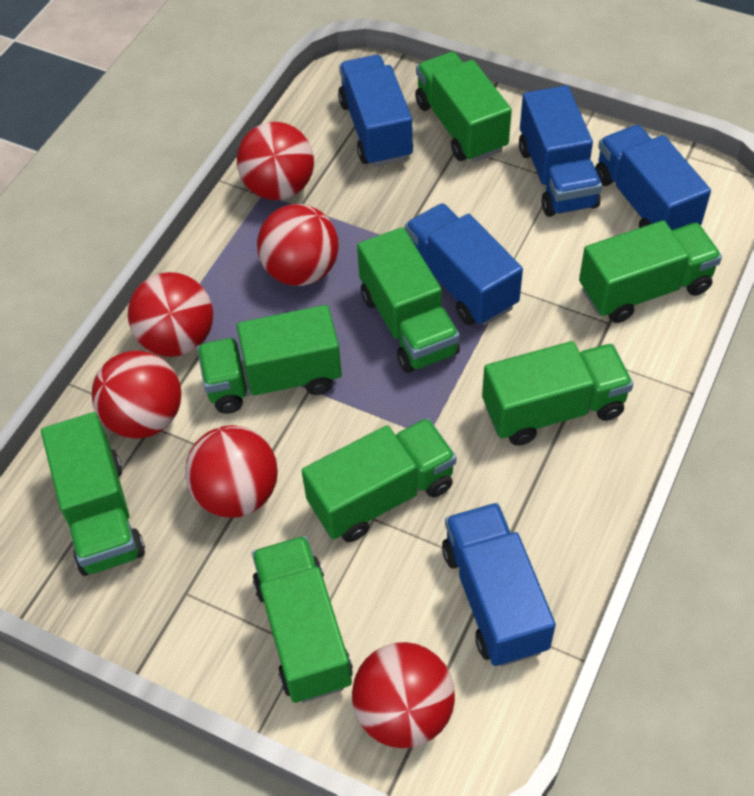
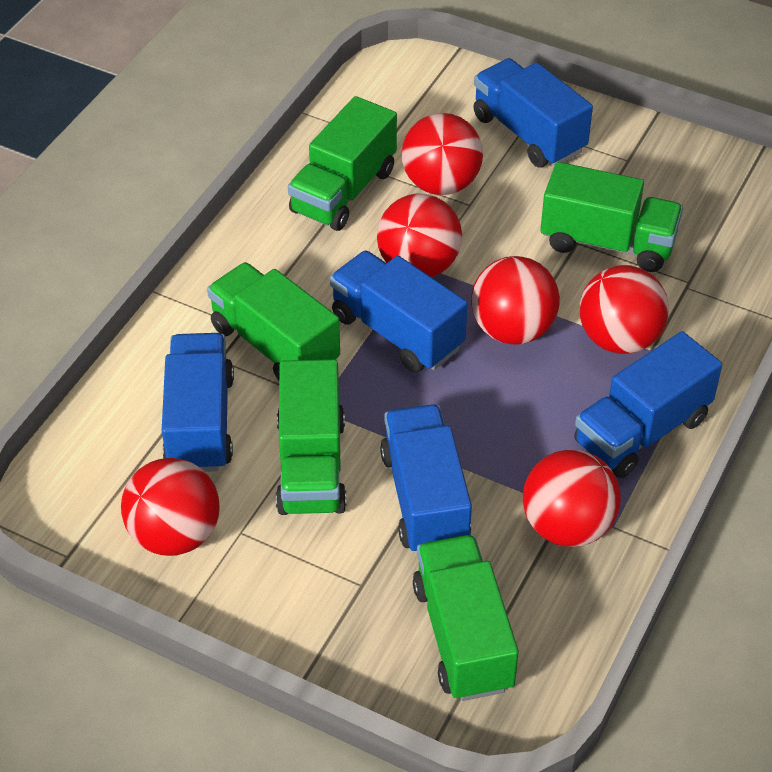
green truck: [41,412,145,576] [197,305,342,414] [252,536,353,703] [302,418,457,542] [357,227,460,373] [415,52,512,162] [482,341,633,446] [579,220,722,323] = 8 -> [207,262,340,380] [276,359,347,515] [288,96,397,231] [413,535,519,701] [541,162,683,272] = 5

